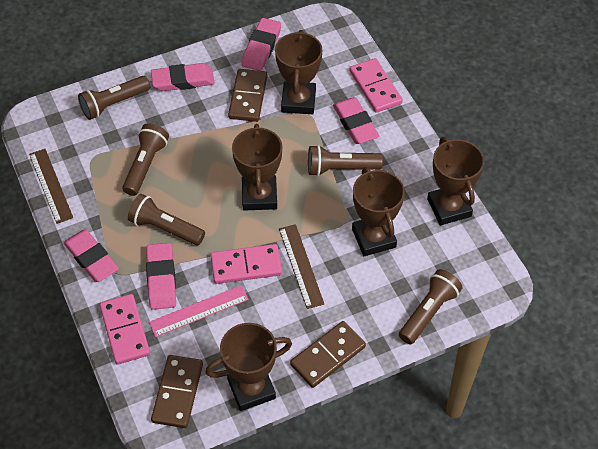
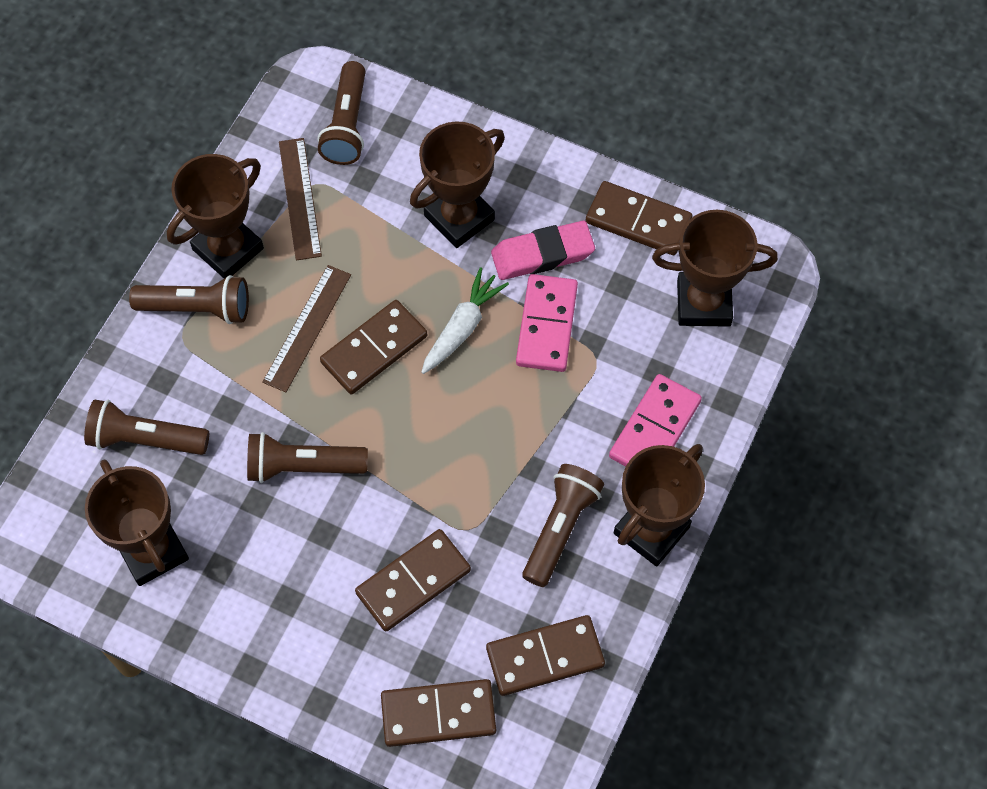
brown domino: [151,355,203,428] [228,69,268,122] [290,321,366,388] = 3 -> [320,300,427,394] [355,529,471,631] [381,679,496,747] [486,615,605,696] [586,181,692,255] = 5
pink domino: [100,294,150,365] [210,244,282,284] [350,58,403,113] = 3 -> [516,274,578,372] [609,374,702,467] = 2
pink eraser: [63,230,119,282] [146,243,176,310] [151,63,215,91] [241,18,281,71] [333,97,379,144] = 5 -> [491,221,595,280] = 1
pink ruler: [149,285,249,337] = 1 -> none = 0
white carrot: none = 0 -> [421,267,509,374] = 1

